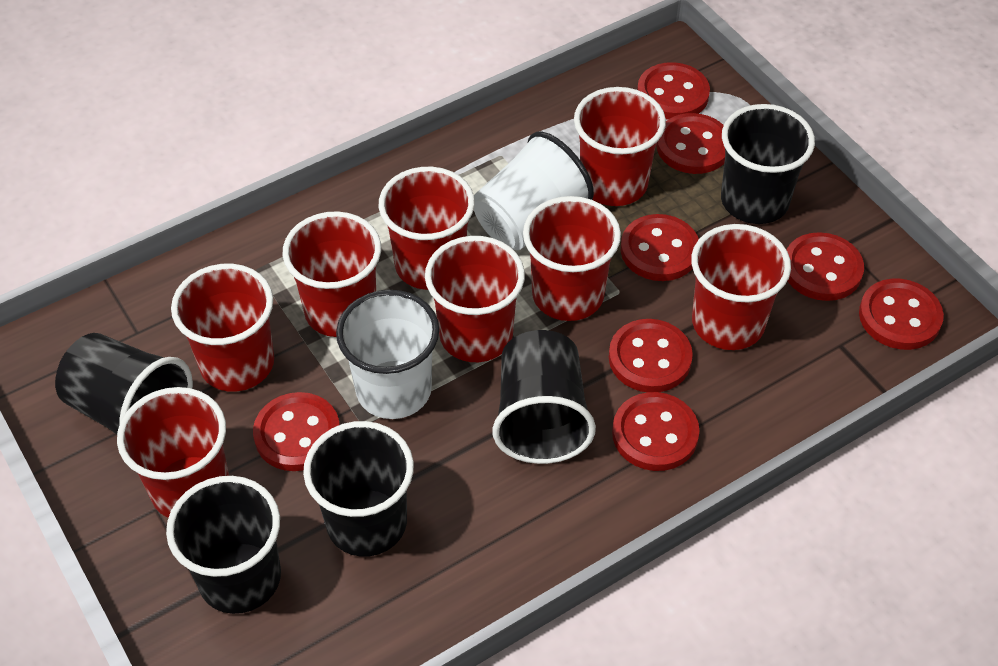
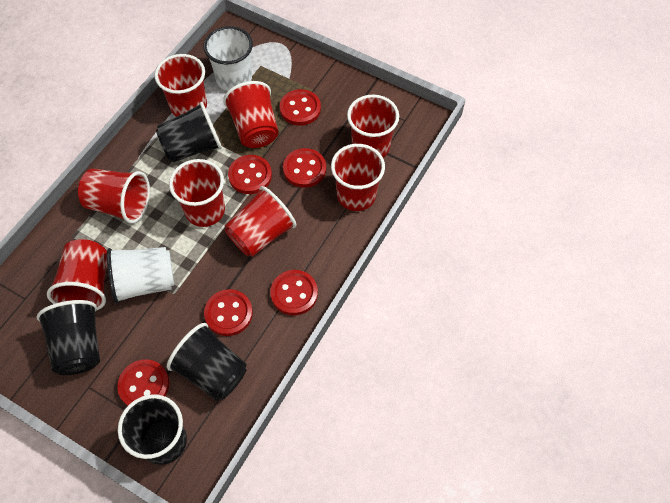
black cup: [55,333,193,435] [166,476,281,614] [303,421,414,557] [493,330,596,464] [721,104,815,224] = 5 -> [37,300,100,375] [118,394,187,465] [156,102,222,162] [167,323,247,401] = 4
red button: [253,392,340,471] [609,319,693,392] [612,392,699,471] [621,214,699,281] [637,62,710,119] [656,113,725,174] [786,232,864,301] [859,279,944,350] = 8 -> [117,359,169,406] [204,289,253,336] [228,155,272,194] [270,270,318,315] [280,89,321,126] [283,148,326,188] = 6

